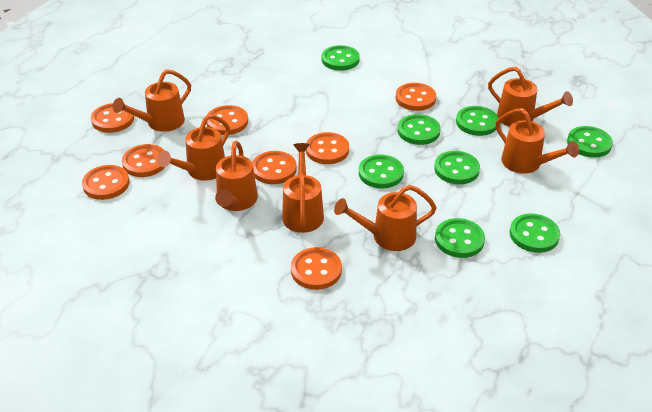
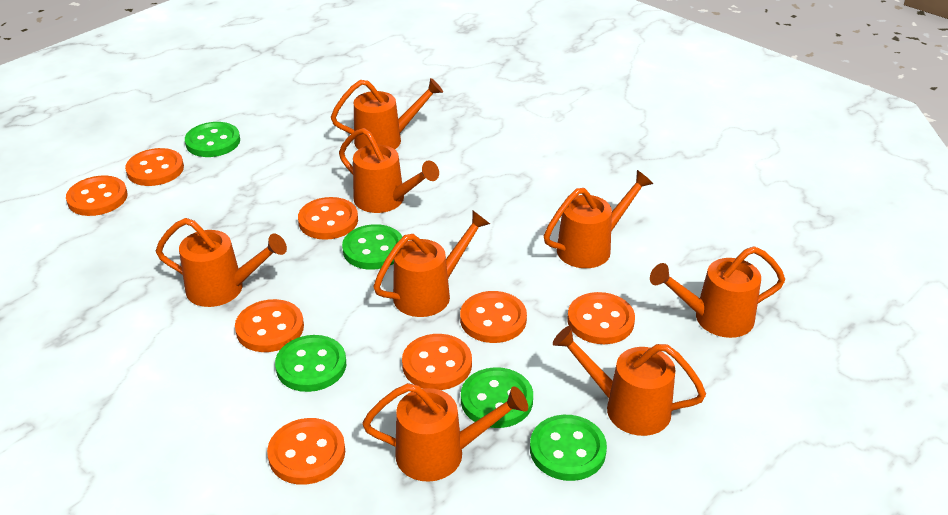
green button: [322,45,360,71] [359,155,404,188] [398,114,441,145] [434,151,480,184] [435,218,485,258] [456,106,499,136] [510,213,560,253] [567,126,613,158] = 8 -> [185,122,240,157] [275,335,346,392] [342,224,402,270] [461,367,533,428] [530,415,607,481] = 5
orange watering can: [113,69,191,132] [157,114,230,181] [215,141,258,211] [282,143,324,233] [334,185,437,251] [488,66,573,127] [496,108,579,174] = 7 -> [156,218,287,307] [331,78,443,150] [339,128,439,213] [362,383,528,482] [373,210,490,317] [544,170,653,268] [553,326,706,436] [650,246,785,338] = 8

